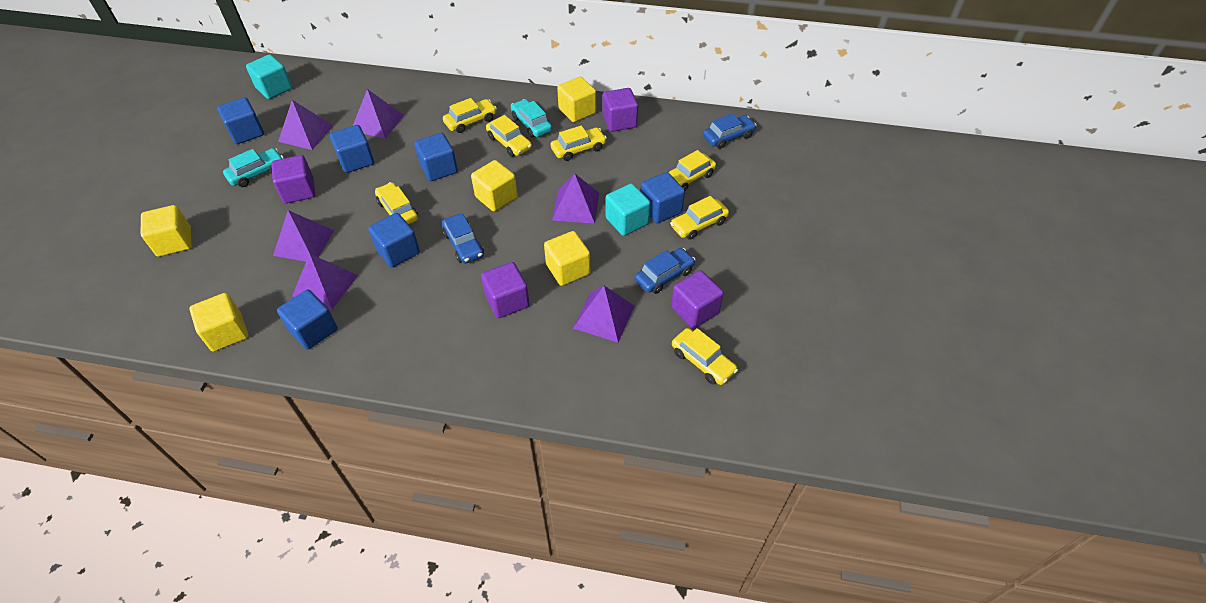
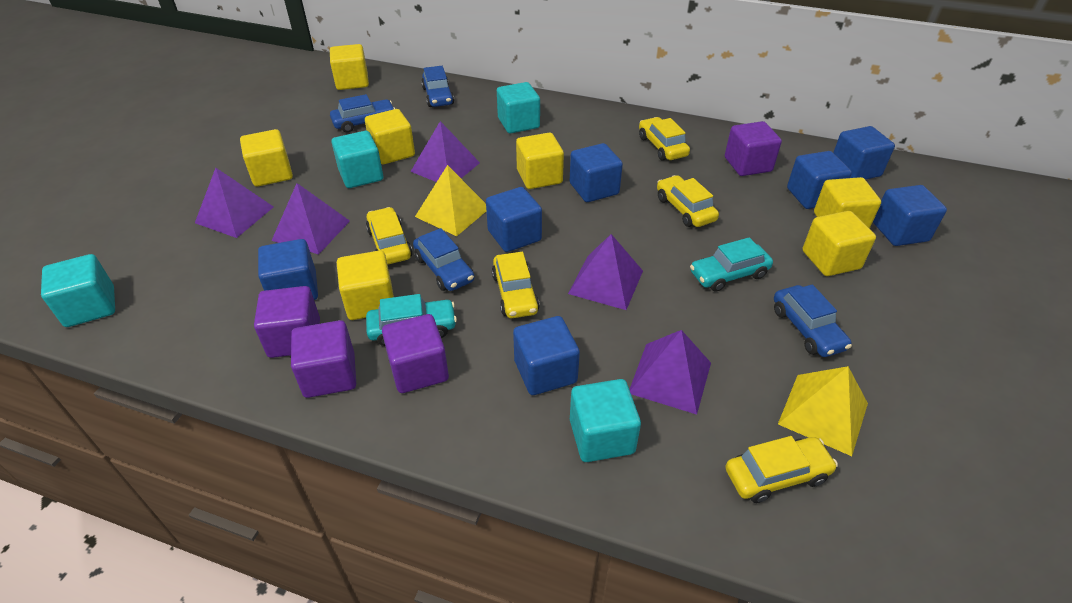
blue car: [442,213,484,263] [635,248,696,294] [703,113,757,149] = 3 -> [330,94,395,133] [413,228,474,291] [421,66,454,107] [774,284,852,357] = 4
blue cube: [217,97,264,144] [277,290,338,350] [330,125,374,173] [368,213,420,267] [414,133,458,181] [641,172,685,223] = 6 -> [258,239,318,300] [486,187,542,252] [513,316,580,395] [570,143,623,202] [787,151,852,209] [833,126,895,180] [873,185,947,246] = 7
purple pyramid: [273,210,334,262] [278,100,333,150] [292,254,358,310] [353,89,404,139] [552,173,599,224] [573,286,634,342] = 6 -> [195,168,273,238] [272,183,350,254] [411,121,480,182] [568,234,643,310] [629,330,711,415] = 5
turquoise cube: [246,54,292,99] [605,183,650,236] = 2 -> [41,254,115,327] [331,131,383,188] [497,82,540,133] [570,379,641,462] = 4
yellow car: [375,182,418,224] [443,98,497,133] [486,115,532,157] [551,125,607,161] [668,150,716,191] [670,196,729,240] [672,328,738,385] = 7 -> [366,207,413,265] [492,252,540,318] [639,117,690,161] [657,175,719,227] [725,436,838,503] = 5
yellow cube: [141,205,192,257] [189,293,248,352] [471,160,518,212] [544,231,590,286] [557,76,596,122] = 5 -> [240,129,293,187] [330,44,369,90] [337,250,394,320] [365,109,415,164] [516,133,564,189] [803,211,876,276] [814,177,881,229] = 7
yellow pyramid: none = 0 -> [415,165,486,236] [778,366,868,456] = 2

